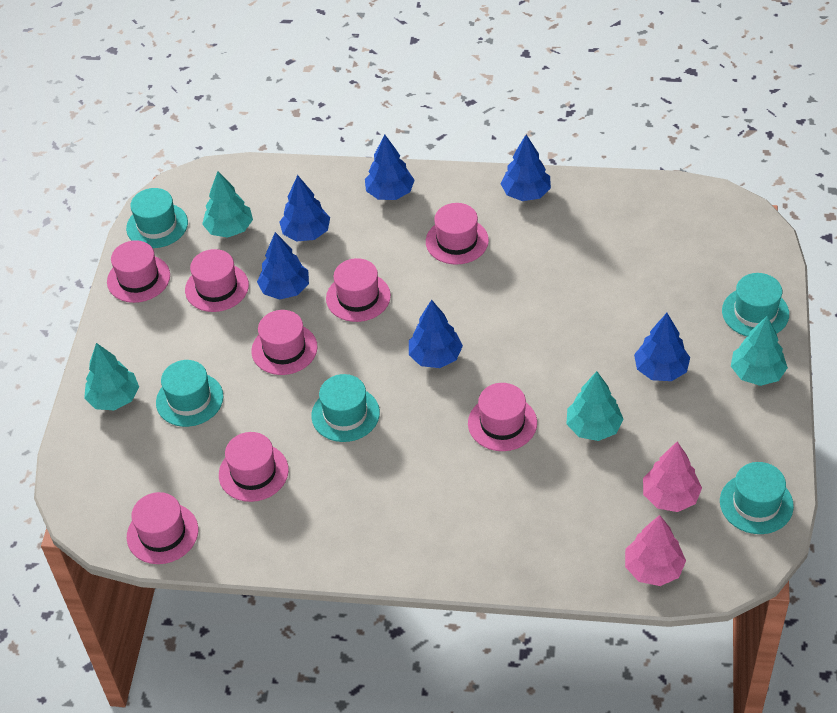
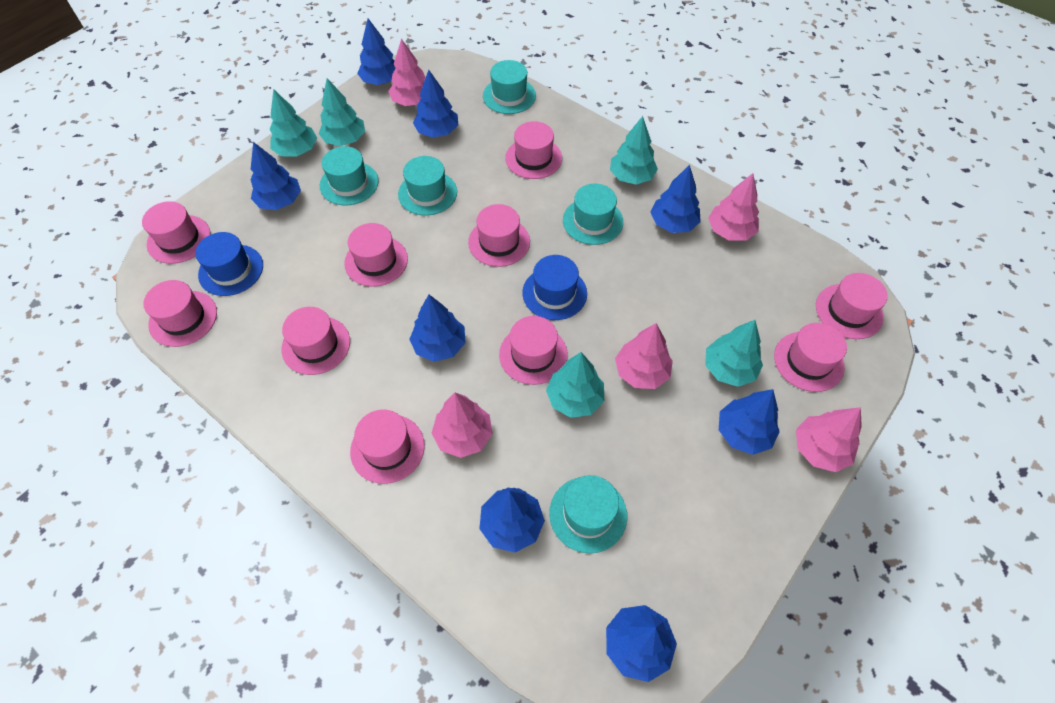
blue hat: none = 0 -> [195,232,263,296] [522,255,587,320] = 2
blue tree: [257,232,309,300] [280,175,330,241] [365,135,415,200] [409,300,463,368] [501,135,551,201] [634,313,690,381] = 6 -> [251,142,301,210] [357,19,395,85] [409,295,466,362] [413,70,458,138] [479,488,545,553] [606,605,677,682] [650,165,701,233] [719,389,780,455] = 8
pink hat: [107,240,170,303] [127,492,198,564] [185,249,249,312] [219,432,289,502] [251,310,318,375] [326,258,391,322] [426,203,489,265] [468,383,537,451] = 8 -> [142,201,210,264] [143,280,217,347] [281,307,350,375] [344,223,408,287] [350,409,425,484] [468,204,530,267] [499,316,568,385] [505,121,562,179] [774,323,847,392] [816,273,888,339] = 10
pink tree: [625,515,686,586] [643,442,702,512] = 2 -> [388,39,426,106] [431,393,492,458] [615,323,673,389] [708,173,759,241] [796,407,862,472] = 5
turquoise tree: [84,343,139,410] [202,171,253,238] [566,371,623,441] [731,316,788,386] = 4 -> [270,89,317,157] [319,78,365,146] [546,352,604,418] [610,116,658,185] [705,320,763,387] = 5

